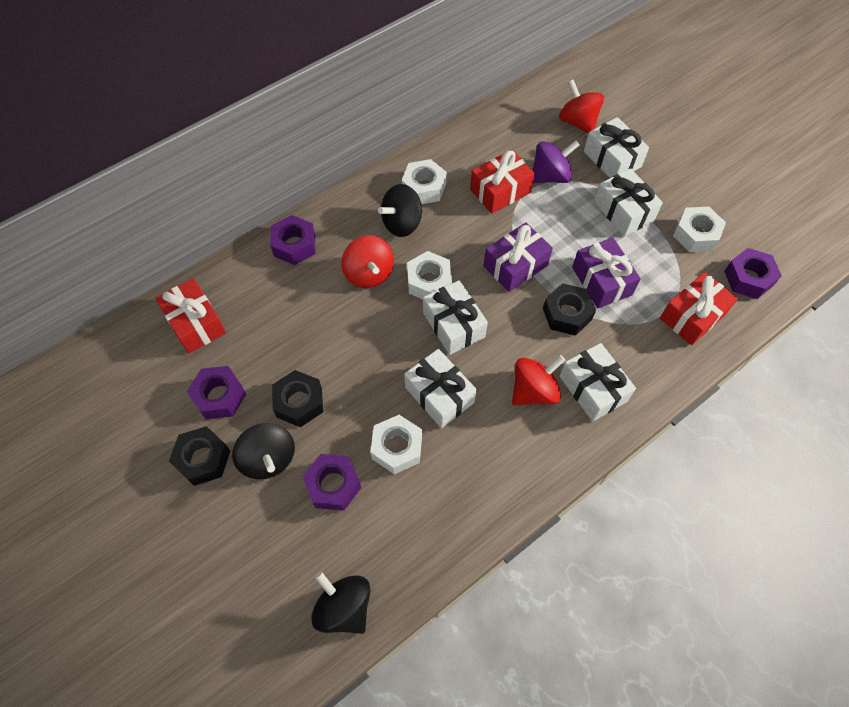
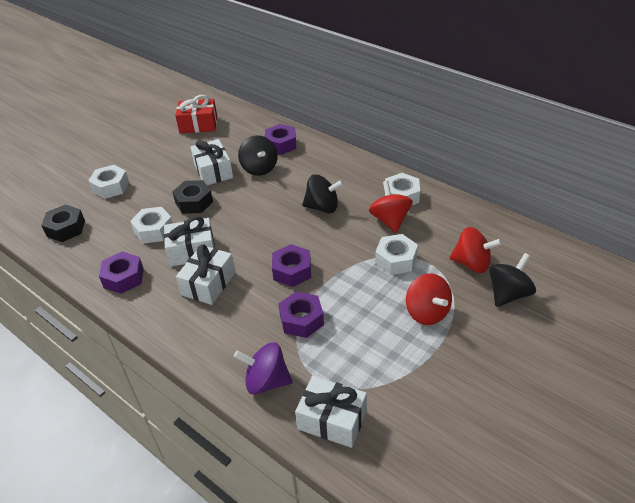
black nut: [169,426,230,486] [272,370,323,427] [543,283,596,336] = 3 -> [41,205,85,242] [172,180,213,214] = 2
purple gift: [484,222,553,292] [572,238,641,308] = 2 -> none = 0
red gift: [155,278,226,353] [470,150,535,214] [660,272,738,345] = 3 -> [175,95,217,133] = 1
white gift: [404,349,477,428] [423,280,488,355] [560,343,636,422] [584,117,649,178] [594,168,663,236] = 5 -> [164,216,215,267] [176,244,235,305] [190,139,233,185] [295,376,367,448] = 4

